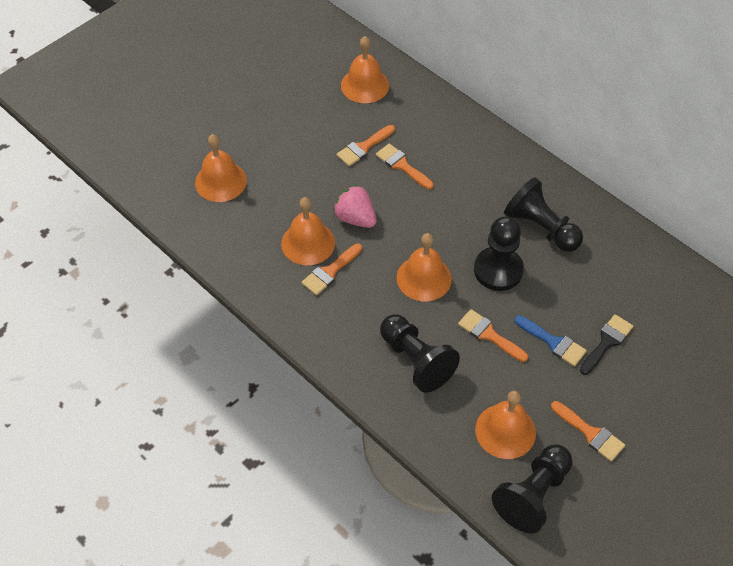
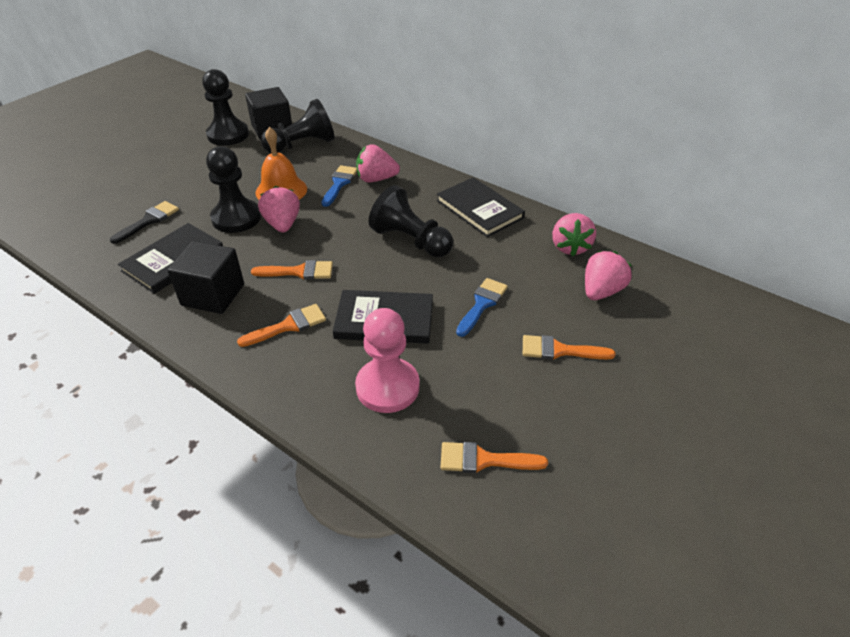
black book: none = 0 -> [118,223,223,294] [333,290,433,344] [437,177,525,237] = 3
black cube: none = 0 -> [167,241,244,314] [245,87,292,140] = 2
blue brush: [514,315,587,366] = 1 -> [321,165,357,207] [456,278,508,337] = 2
orange bell: [195,134,247,202] [281,197,335,265] [341,36,389,103] [397,233,452,301] [475,391,536,459] = 5 -> [255,127,307,200] = 1
orange brush: [302,243,362,295] [337,125,395,166] [376,144,433,189] [458,309,528,362] [551,401,625,462] = 5 -> [237,304,326,347] [251,260,333,280] [441,442,548,473] [523,335,616,360] = 4
pink pawn: none = 0 -> [355,308,419,413] = 1
pink strawberry: [333,185,377,228] = 1 -> [258,186,300,232] [356,144,400,182] [552,213,596,256] [585,251,632,300] = 4

